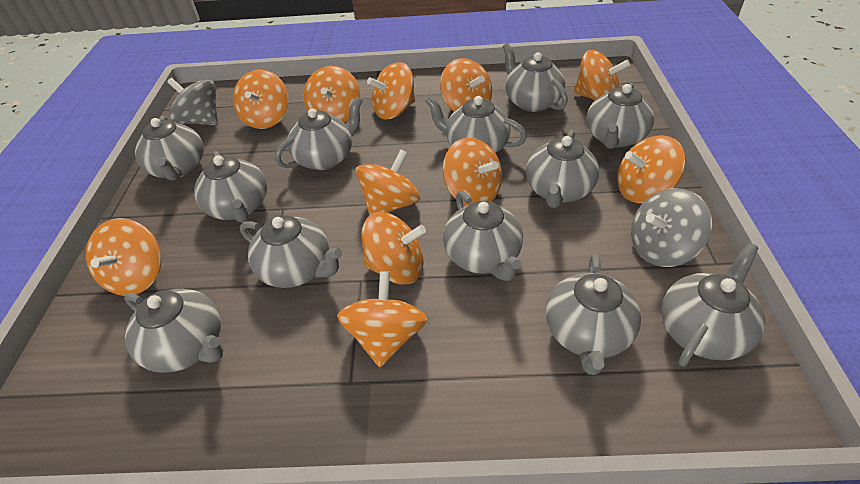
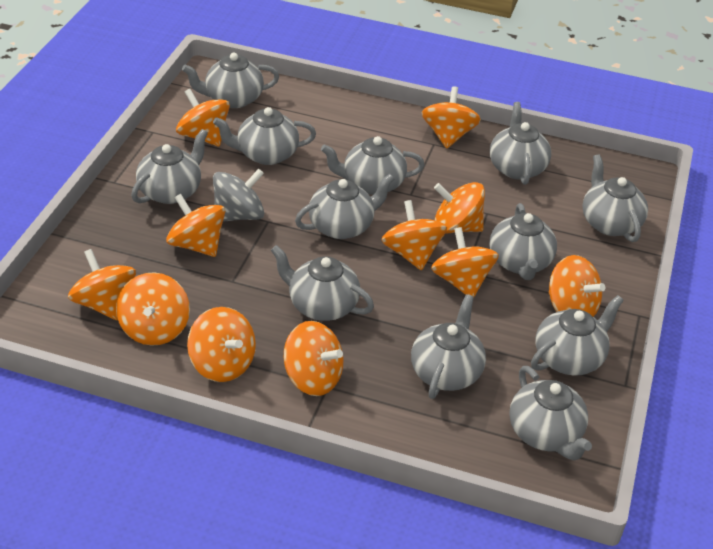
grey spinning top: [167,78,218,125] [631,188,712,267] = 2 -> [213,169,264,222] = 1

